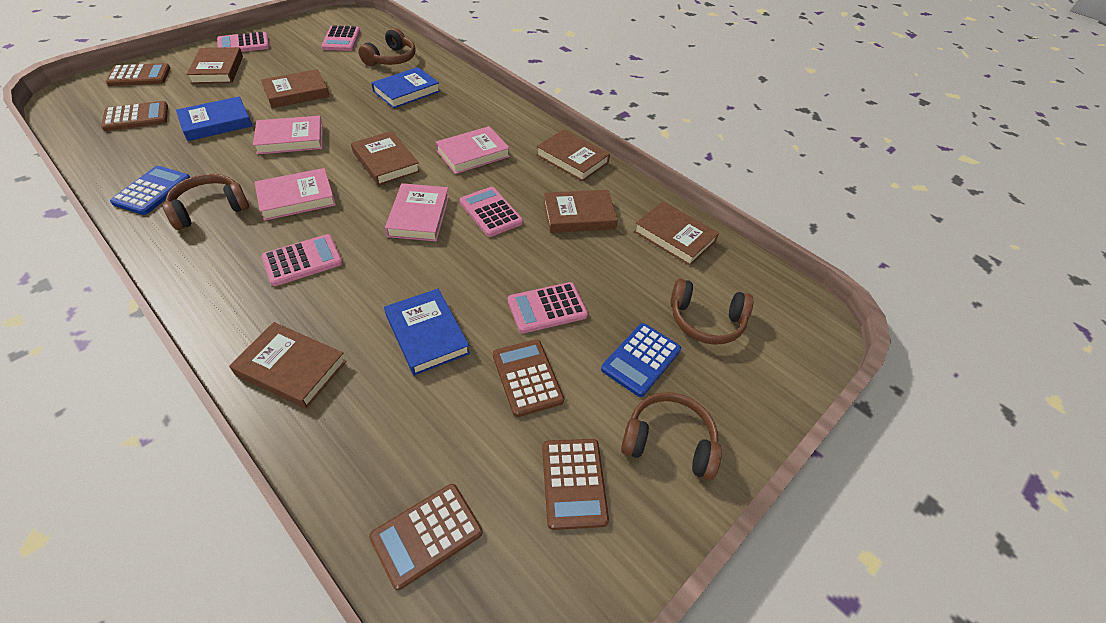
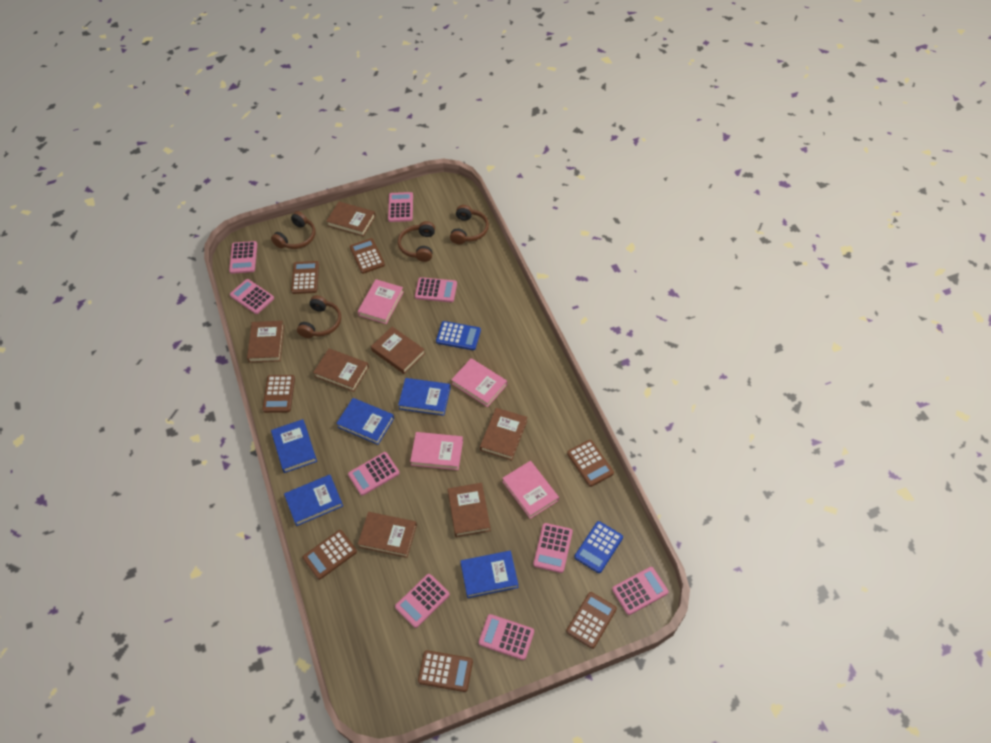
blue book: [176,96,252,141] [371,67,440,108] [384,289,470,376] = 3 -> [271,419,317,473] [284,475,343,526] [336,398,394,445] [398,378,451,416] [460,551,518,598] = 5
brown calculator: [101,101,168,131] [106,63,170,86] [369,484,483,590] [493,339,564,417] [542,439,609,530] = 5 -> [262,375,295,413] [291,261,319,294] [303,530,357,580] [350,238,385,274] [418,650,473,692] [566,592,617,649] [567,440,614,487] = 7
pink calculator: [217,32,270,52] [261,234,343,286] [321,25,360,51] [460,187,523,237] [508,282,588,333] = 5 -> [229,241,257,274] [230,279,274,314] [348,452,400,496] [388,192,413,222] [395,574,450,628] [415,277,457,302] [479,614,534,660] [534,523,573,573] [612,567,668,615] = 9

